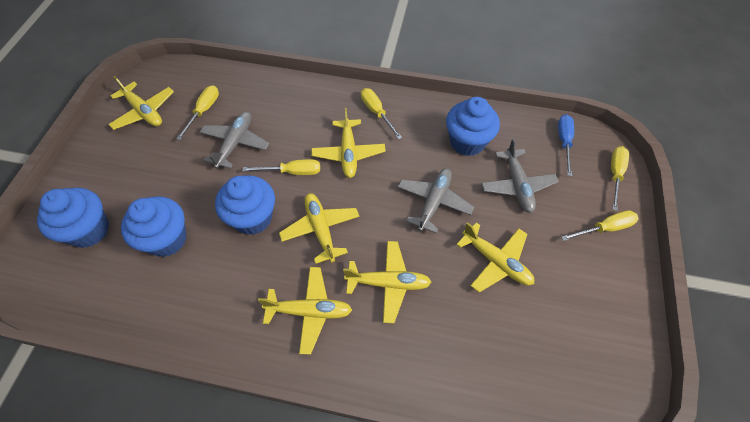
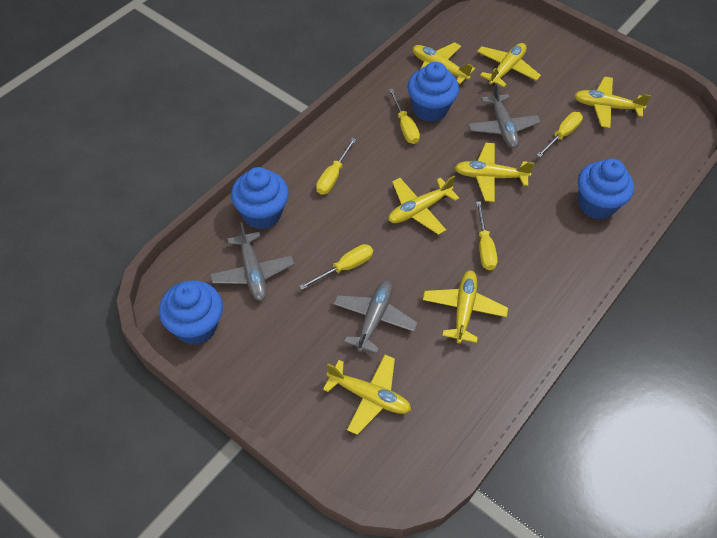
blue screwdriver: [558,114,574,176] = 1 -> none = 0
yellow plane: [108,76,174,130] [258,267,352,355] [279,193,360,264] [311,108,386,178] [343,241,431,323] [456,222,534,293] = 6 -> [323,355,411,435] [389,176,459,235] [413,42,475,84] [423,271,508,344] [454,143,535,202] [477,43,541,87] [574,76,651,128] = 7

